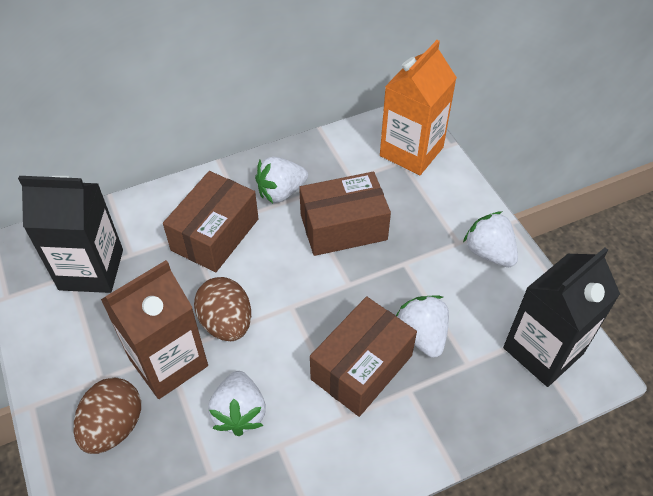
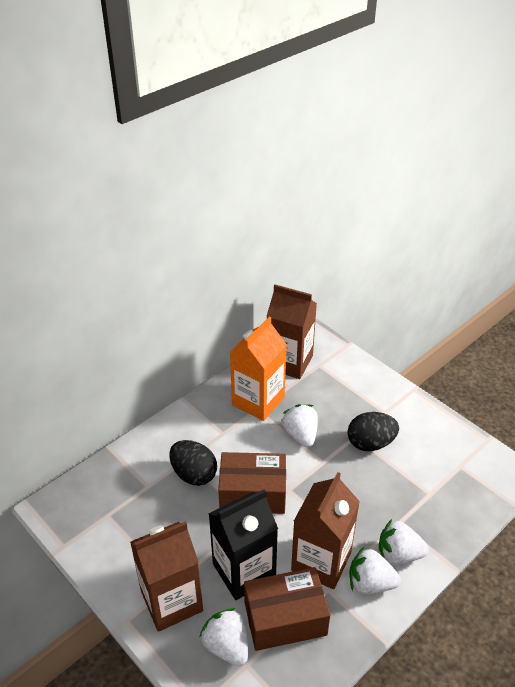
black carton: [18,175,123,293] [503,247,620,387] = 2 -> [208,490,278,600] = 1
black egg: none = 0 -> [169,440,217,486] [348,412,399,451] = 2
brown box: [163,171,259,272] [299,172,391,256] [310,296,417,417] = 3 -> [218,452,286,514] [244,567,330,651] = 2
brown carton: [101,260,208,399] = 1 -> [130,521,203,632] [266,284,317,379] [291,472,360,589] = 3
brown egg: [74,378,141,454] [194,277,251,341] = 2 -> none = 0

